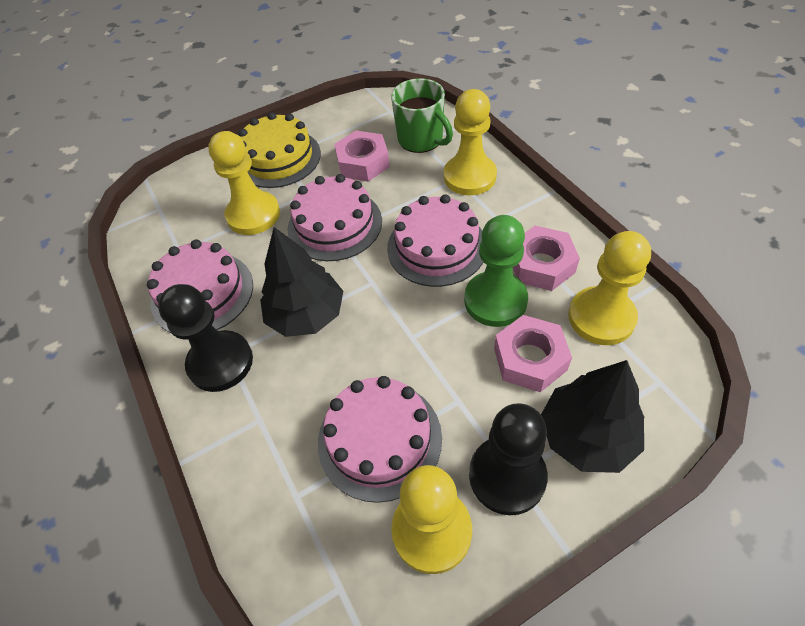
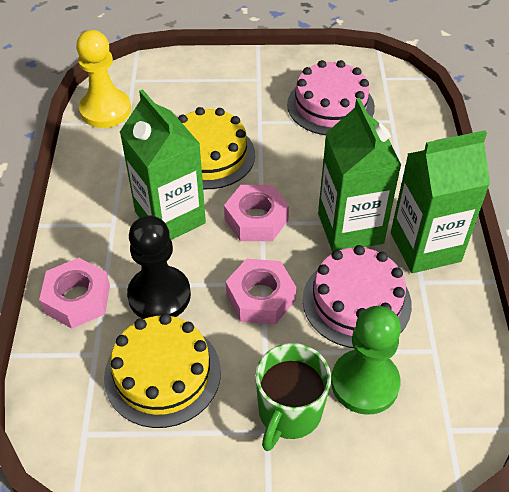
black pawn: [158,284,253,392] [469,403,548,515] = 2 -> [127,215,191,319] = 1
black tree: [260,227,343,337] [541,360,644,473] = 2 -> none = 0
green carton: none = 0 -> [120,89,206,240] [318,98,401,252] [391,130,490,273] = 3
pink cake: [147,240,253,333] [288,174,382,261] [318,376,442,503] [387,194,483,287] = 4 -> [287,60,375,135] [303,245,412,348] = 2
yellow cake: [238,112,321,188] = 1 -> [104,313,221,428] [178,107,255,189] = 2
yellow pawn: [208,131,280,235] [391,465,472,574] [444,89,497,195] [568,231,651,345] = 4 -> [76,30,131,128] = 1

